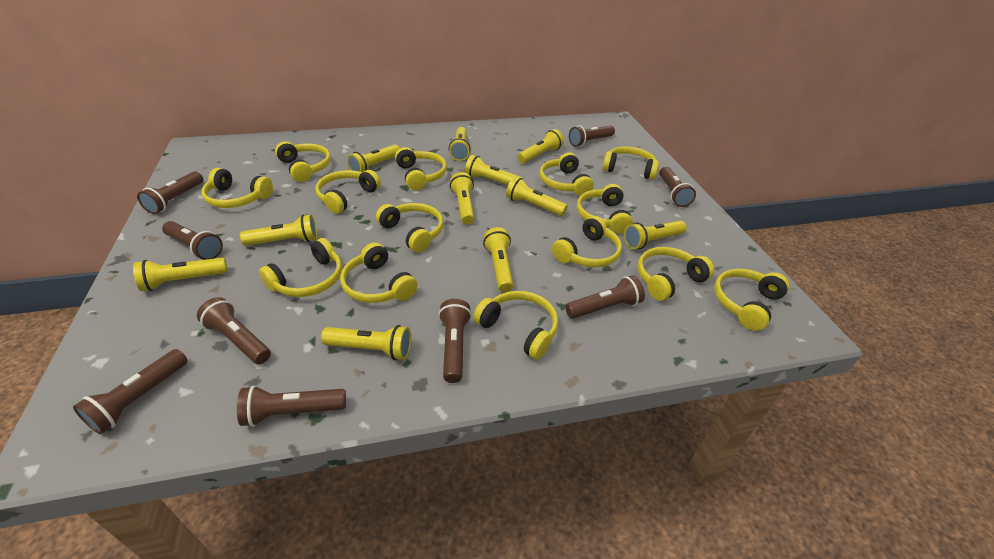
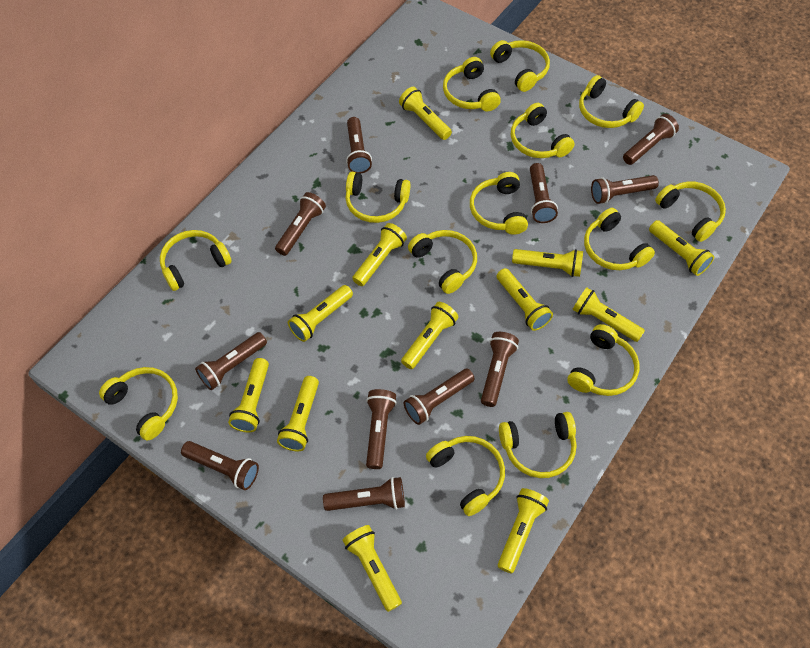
brown flashlight: [73,349,188,434] [137,171,203,214] [162,221,223,260] [197,297,271,364] [237,386,346,427] [438,299,472,383] [565,275,645,319] [569,125,615,147] [659,167,696,207] = 9 -> [181,441,259,490] [195,332,267,390] [275,192,326,256] [323,477,405,511] [346,117,372,174] [366,389,397,469] [404,369,475,425] [481,332,519,407] [530,163,558,223] [591,175,659,204] [623,114,679,165] = 11
yellow flashlight: [133,258,227,291] [240,215,317,246] [321,325,411,360] [347,144,400,172] [449,127,471,161] [450,172,475,225] [465,155,522,185] [483,227,514,292] [506,176,568,216] [517,129,564,164] [624,220,687,249] = 11 -> [228,358,269,433] [277,376,319,451] [288,285,353,342] [343,525,402,612] [352,223,407,286] [399,87,452,140] [401,302,458,369] [497,268,553,331] [498,488,549,574] [512,249,583,277] [572,287,645,342] [649,220,714,276] = 12

